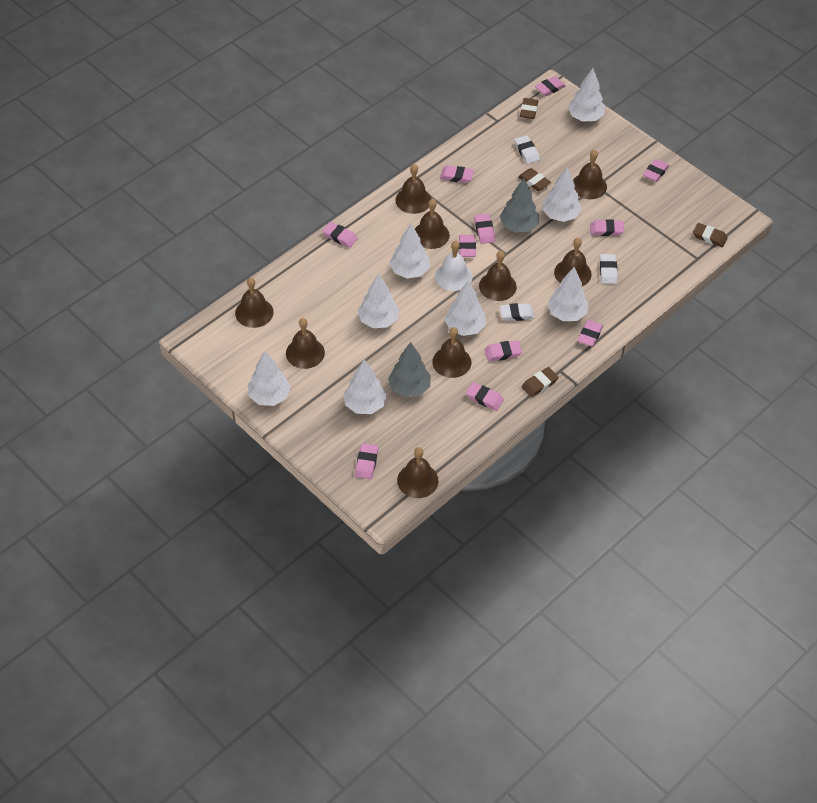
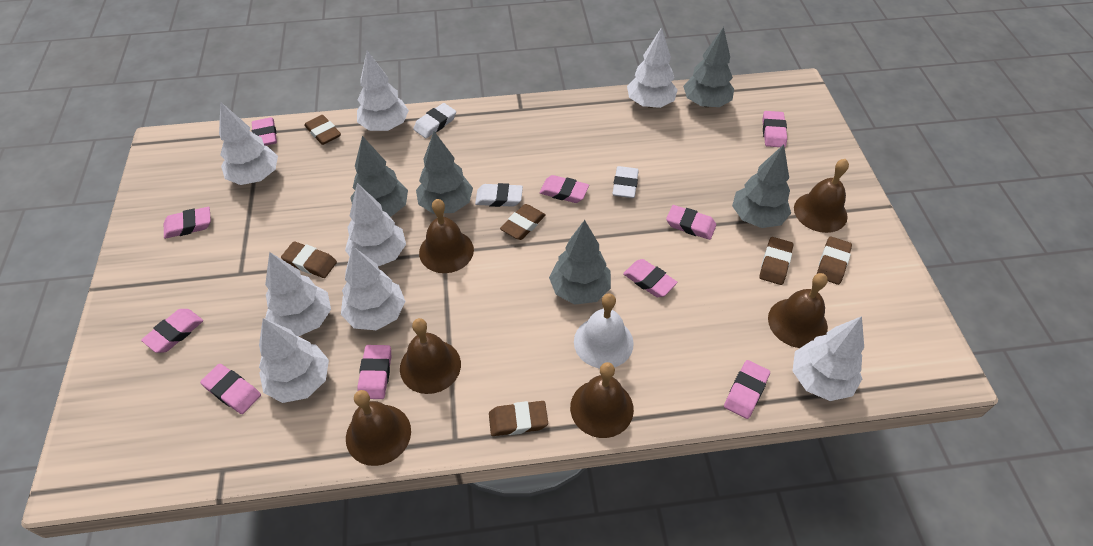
brown bell: [235,277,274,328] [286,318,325,369] [395,164,431,214] [397,447,439,498] [415,199,450,249] [432,327,471,378] [479,251,517,301] [554,238,592,286] [573,150,607,199] = 9 -> [346,390,411,466] [400,318,461,394] [419,199,474,273] [570,362,634,438] [768,273,828,348] [794,159,849,233] = 6
brown eraser: [518,168,551,191] [520,98,538,119] [522,367,558,397] [693,223,728,247] = 4 -> [281,241,337,278] [304,115,341,145] [489,401,548,436] [500,204,546,240] [759,237,793,285] [817,236,852,285] = 6
grey tree: [388,342,430,397] [500,178,539,232] = 2 -> [350,136,408,217] [416,131,473,214] [549,220,611,304] [683,27,734,107] [732,144,791,228] = 5
pink eraser: [322,222,358,248] [355,443,378,479] [440,165,474,183] [459,235,476,257] [466,382,504,411] [474,214,495,244] [485,340,522,361] [535,76,566,96] [578,320,603,347] [590,219,624,236] [643,159,669,182] = 11 -> [141,309,203,353] [164,207,211,239] [200,364,261,414] [252,117,277,146] [357,345,391,399] [540,175,589,203] [623,259,677,297] [666,205,716,240] [724,360,770,419] [762,111,787,147] = 10

